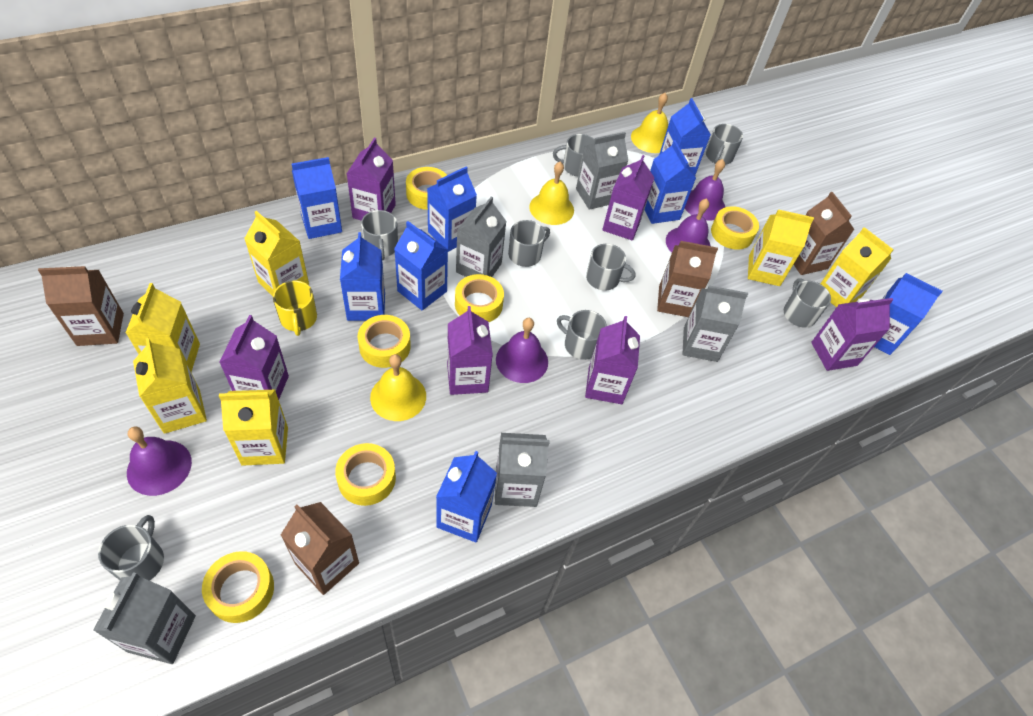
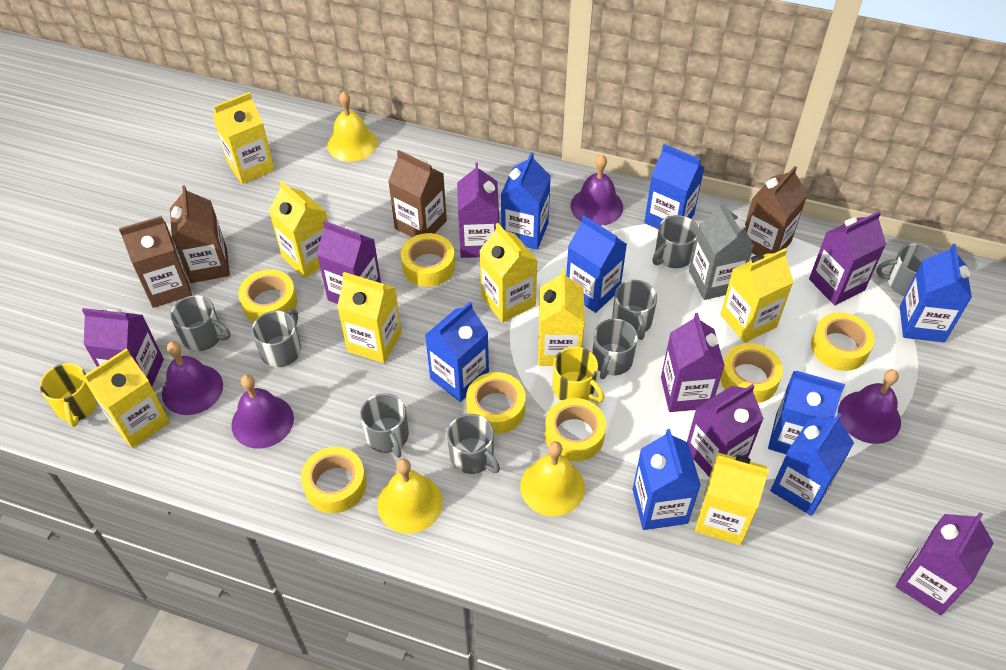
grey carton: [93,572,196,664] [456,197,507,277] [495,433,550,507] [576,132,628,210] [682,285,748,362] = 5 -> [689,201,754,300] = 1
purple carton: [219,315,289,400] [347,138,396,221] [447,306,493,395] [585,316,640,404] [602,155,654,240] [811,298,893,371] = 6 -> [82,308,164,386] [317,221,381,304] [457,162,499,258] [661,313,725,412] [687,384,764,477] [809,211,886,305] [895,512,994,615] = 7
yellow carton: [126,283,200,372] [133,338,207,434] [219,390,288,466] [244,211,309,296] [748,209,814,286] [820,227,894,308] = 6 -> [84,348,170,448] [213,92,275,184] [269,181,328,278] [337,272,402,363] [479,223,538,323] [538,269,585,366] [695,453,769,545] [720,248,794,343] = 8
yellow mug: [273,281,317,336] = 1 -> [40,363,98,427] [553,347,604,402] = 2
yellow tape: [202,551,274,623] [335,443,396,506] [358,315,411,368] [406,167,447,210] [455,274,504,322] [711,206,759,250] = 6 -> [238,269,297,322] [301,447,366,513] [401,233,455,287] [466,372,526,434] [545,398,606,462] [720,343,783,403] [811,312,875,371] = 7

